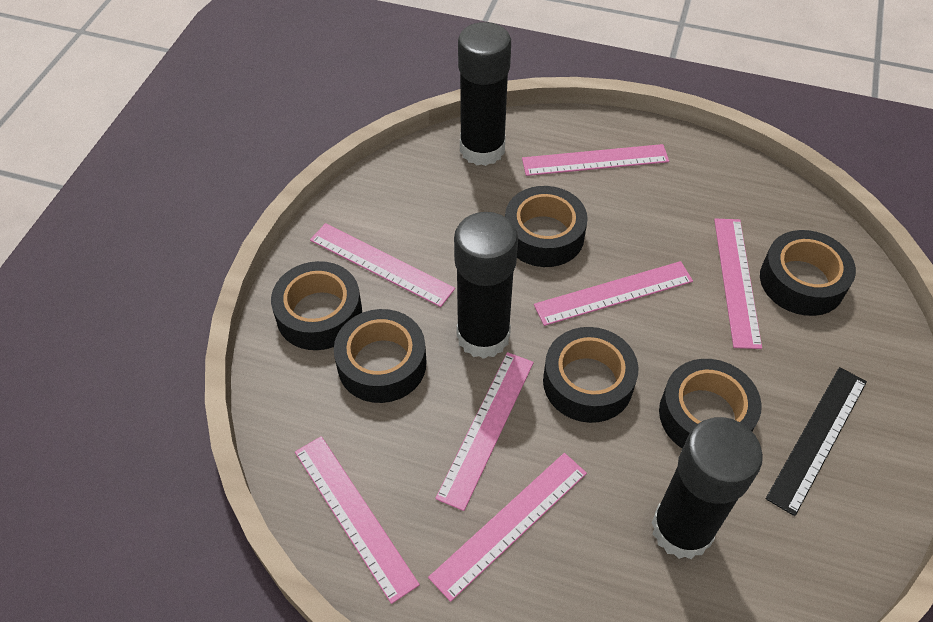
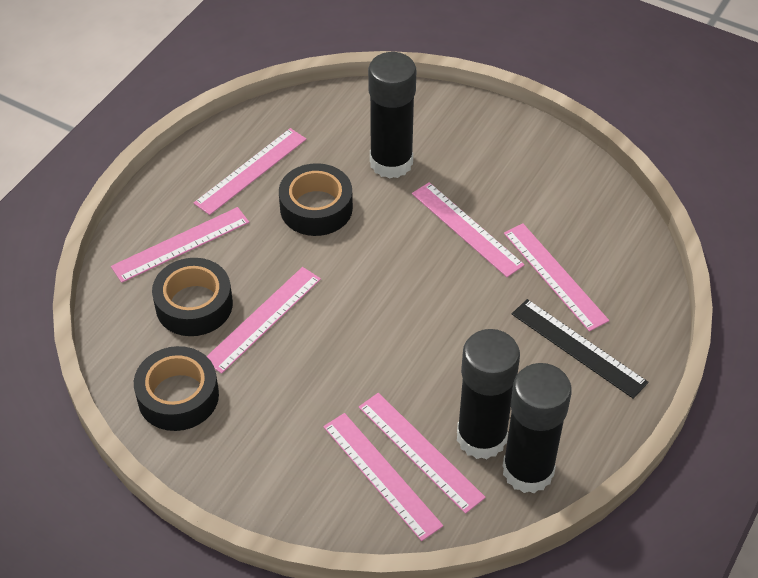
black tape: [271,261,362,350] [334,309,427,403] [505,186,588,267] [543,327,638,423] [659,359,762,449] [760,230,856,316] = 6 -> [134,346,219,431] [152,258,233,336] [279,163,353,236] = 3

